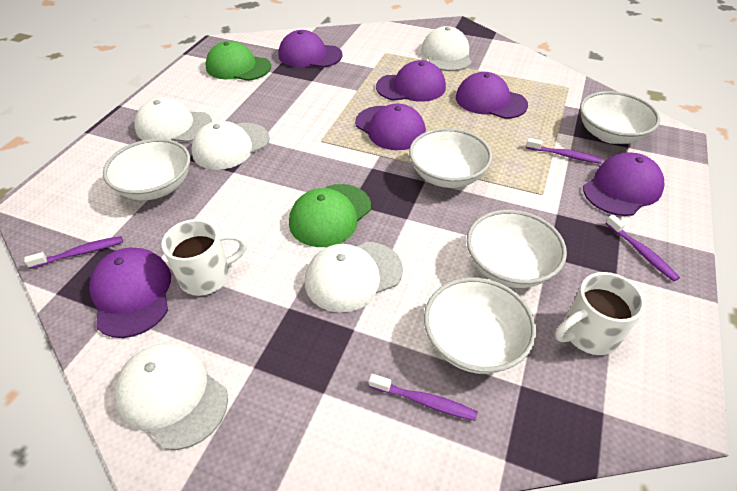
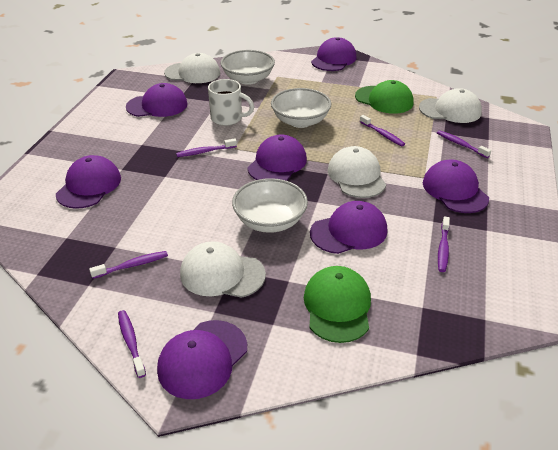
purple cap: [89,247,171,338] [279,30,343,67] [355,103,426,150] [376,60,446,102] [456,72,528,119] [583,152,664,216] = 6 -> [56,155,121,209] [126,83,187,117] [157,320,247,399] [248,134,307,181] [310,201,387,254] [311,37,356,71] [423,159,489,213] = 7
purple toothbrush: [24,236,123,269] [369,374,478,421] [526,138,602,164] [605,215,680,281] = 4 -> [89,251,168,279] [118,310,146,378] [176,139,237,157] [360,115,405,146] [437,130,491,158] [438,217,450,272] = 6
white bowl: [103,139,190,200] [409,128,492,188] [424,278,536,374] [467,210,567,288] [580,91,660,144] = 5 -> [220,50,275,85] [232,178,308,233] [271,88,331,128] = 3
white cap: [114,343,228,450] [134,97,212,142] [191,121,270,170] [305,242,403,313] [421,26,472,71] = 5 -> [164,53,220,83] [180,241,266,298] [328,146,386,198] [419,88,482,123] = 4
white mug: [161,219,247,296] [555,272,645,355] = 2 -> [208,79,254,126] = 1

